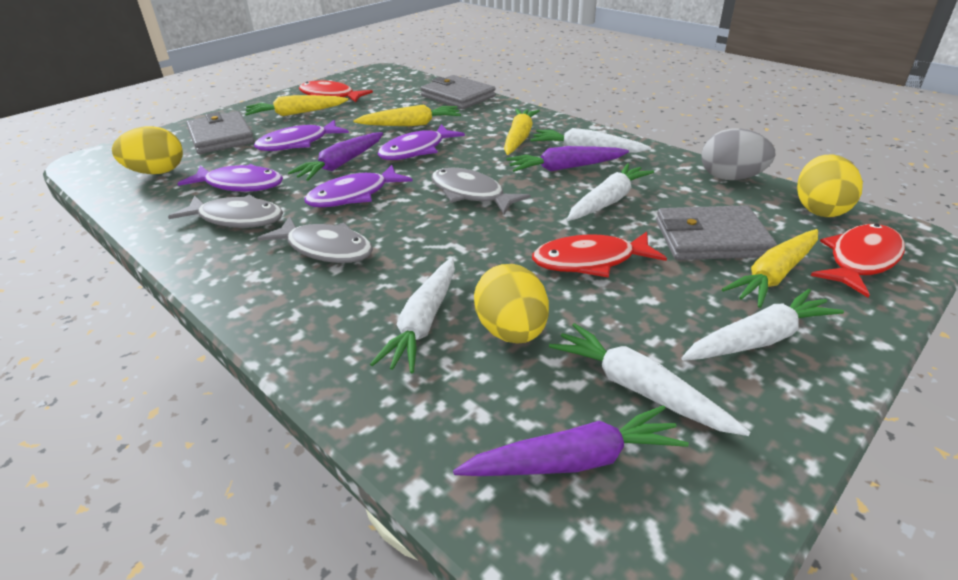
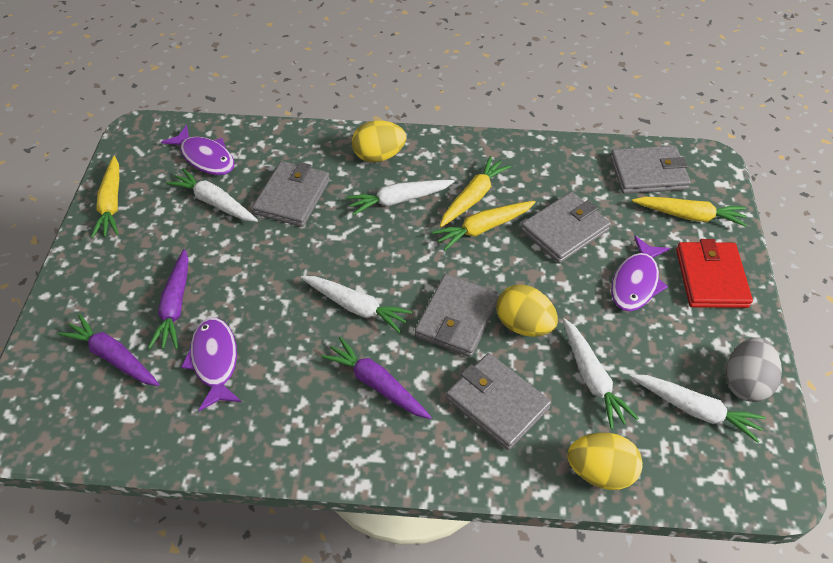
grey fish: [168,195,283,228] [257,216,373,263] [432,168,531,214] = 3 -> none = 0
grey wallet: [186,111,254,154] [420,75,496,109] [656,205,777,260] = 3 -> [252,161,330,227] [415,274,500,357] [446,353,551,450] [521,192,611,263] [610,146,691,194] = 5
purple fish: [177,164,283,192] [254,120,349,151] [304,165,413,207] [377,124,465,160] = 4 -> [161,125,235,175] [181,317,241,411] [611,236,670,311] = 3
red fish: [299,80,373,102] [532,232,667,278] [811,224,905,297] = 3 -> none = 0
red wallet: none = 0 -> [676,239,753,308] = 1

